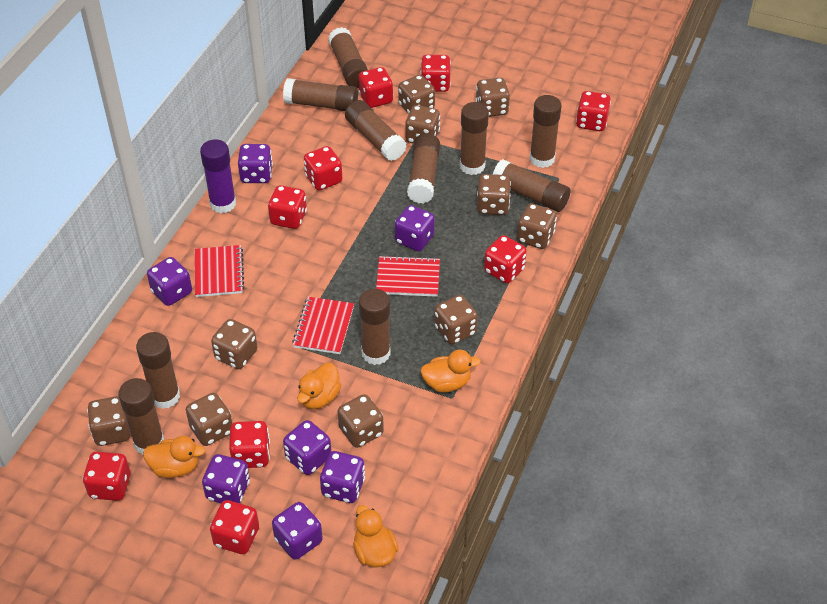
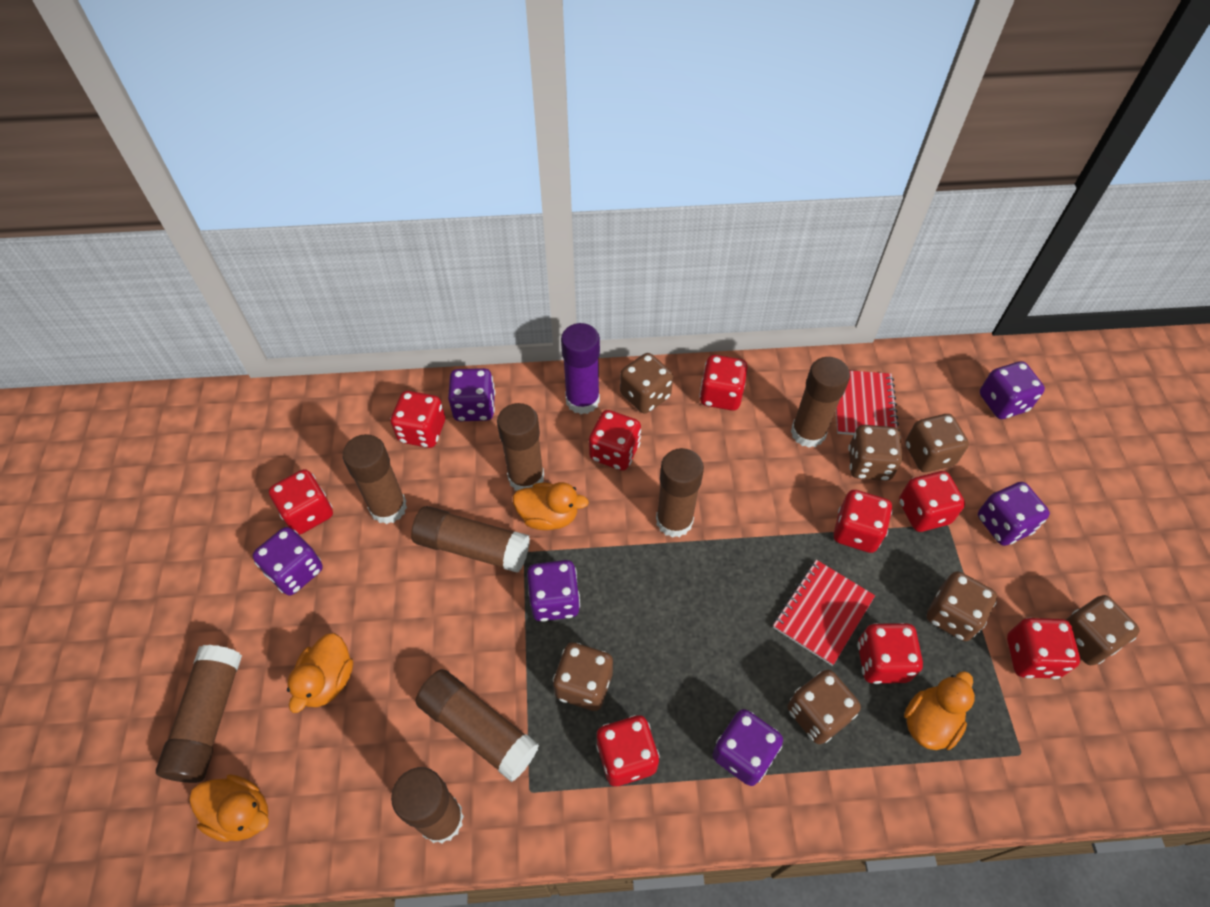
brown dice: [87,396,131,446] [186,393,233,446] [211,319,257,369] [338,394,384,448] [398,75,435,114] [405,105,440,144] [434,295,478,344] [476,78,510,117] [477,174,511,215] [517,203,557,249] = 10 -> [553,642,613,711] [620,353,673,414] [788,670,861,744] [848,425,902,481] [905,414,969,472] [927,571,997,641] [1066,595,1140,665] = 7
brown glue stick: [118,378,164,455] [136,332,180,409] [283,78,358,111] [328,27,368,88] [345,100,407,161] [359,289,391,365] [407,133,440,204] [460,102,489,175] [493,159,570,212] [529,95,562,168] = 10 -> [156,645,242,783] [343,434,407,524] [391,767,464,844] [411,506,530,572] [416,669,539,782] [497,403,544,491] [656,448,704,538] [791,357,850,448] = 8
purple dice: [147,257,192,306] [202,454,250,503] [238,144,273,183] [272,502,323,560] [283,420,331,475] [320,451,365,503] [395,205,435,251] = 7 -> [252,527,323,596] [448,368,495,421] [527,560,580,622] [712,709,783,786] [978,482,1050,546] [980,361,1045,419] = 6
red notebook: [195,245,245,297] [292,297,354,354] [376,255,440,297] = 3 -> [773,560,875,666] [836,370,900,435] = 2

